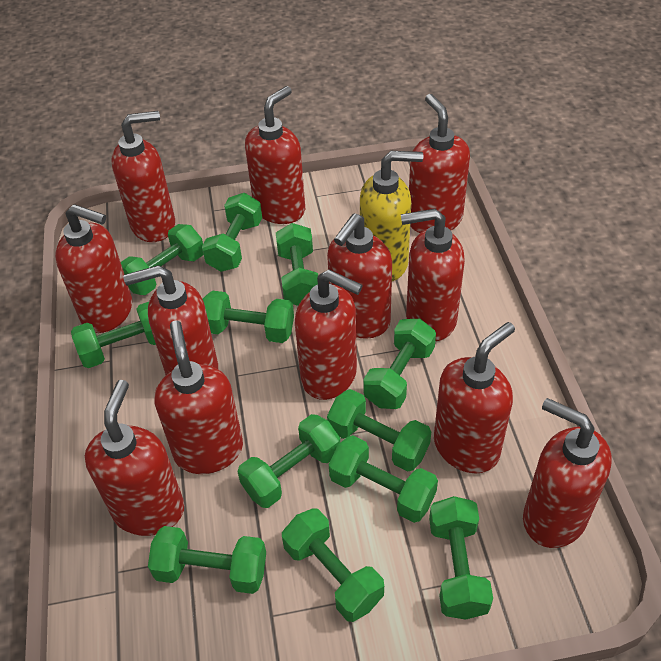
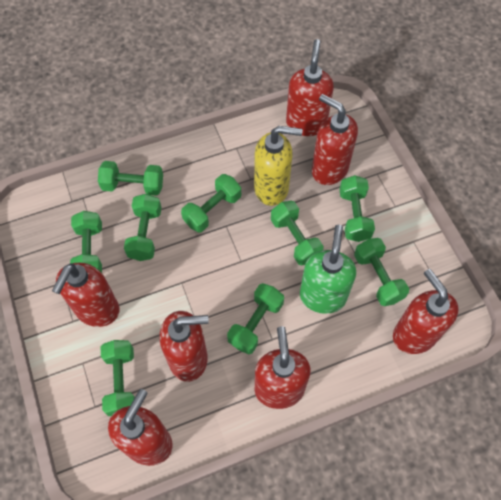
green dumbbell: [71,302,156,368] [121,224,204,295] [148,526,266,594] [202,193,262,272] [203,291,294,343] [237,414,340,508] [276,223,318,306] [282,508,384,622] [327,389,431,472] [329,435,438,523] [363,319,436,409] [429,496,493,620] = 12 -> [70,211,102,273] [98,161,163,196] [101,340,135,416] [124,194,162,261] [181,174,241,232] [227,283,284,354] [271,201,324,266] [339,175,375,242] [354,238,409,306] = 9
green soap dispenser: none = 0 -> [300,225,356,314] = 1
red soap dispenser: [55,204,132,333] [85,380,184,536] [111,111,175,242] [123,265,218,375] [154,321,243,474] [245,86,305,224] [295,270,363,400] [327,213,392,339] [401,209,465,341] [409,94,470,233] [434,322,515,473] [523,398,612,548] = 12 -> [52,262,120,327] [108,389,173,466] [160,311,209,382] [255,326,311,409] [286,39,334,136] [312,94,358,185] [393,269,459,354] = 7

